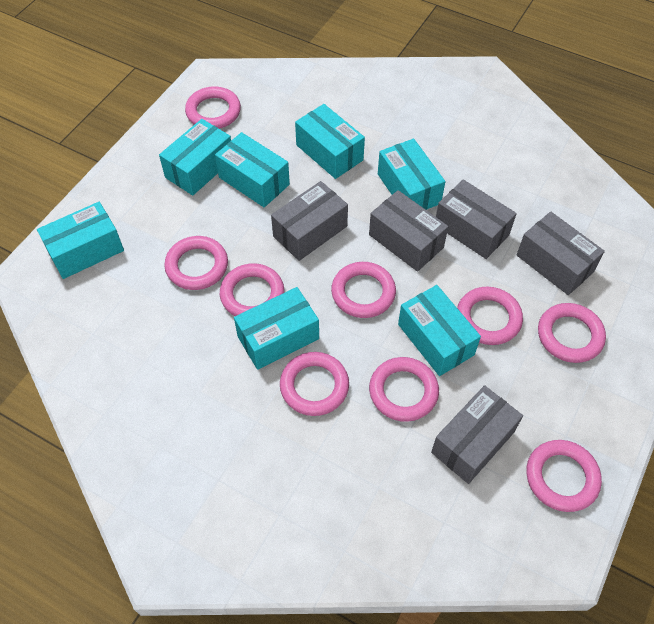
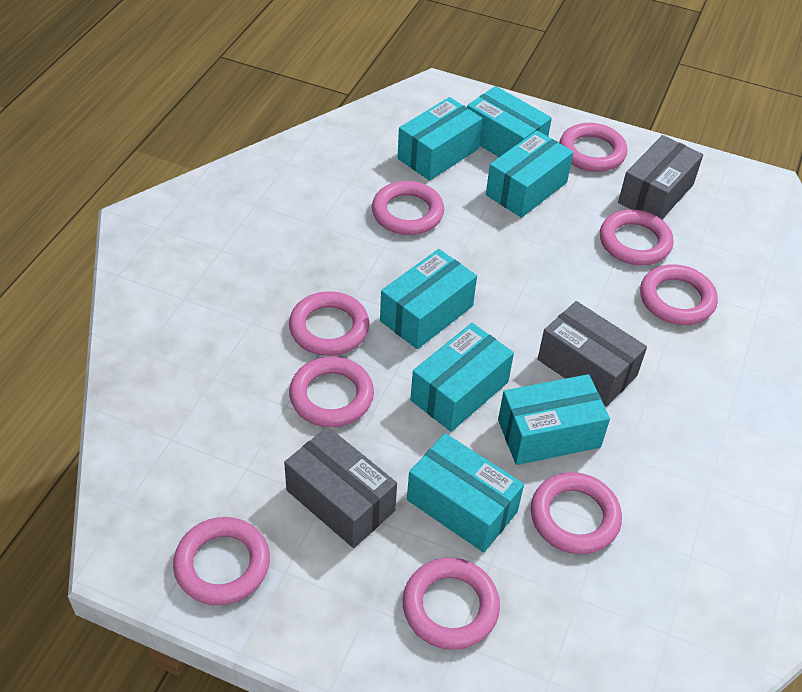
grey box: [271,181,348,261] [369,190,448,272] [431,385,523,484] [436,179,517,259] [517,212,605,295] = 5 -> [284,427,397,548] [538,301,647,407] [618,135,703,220] = 3

